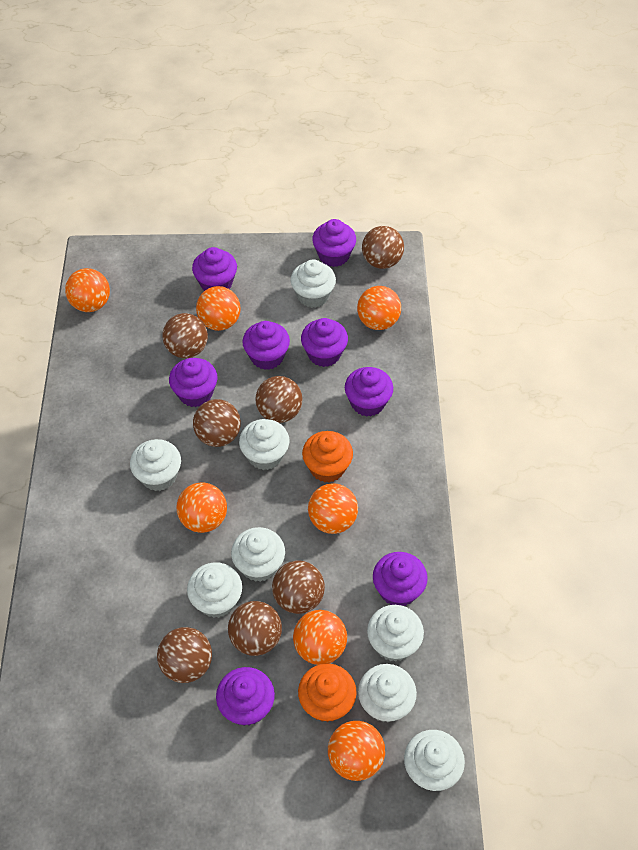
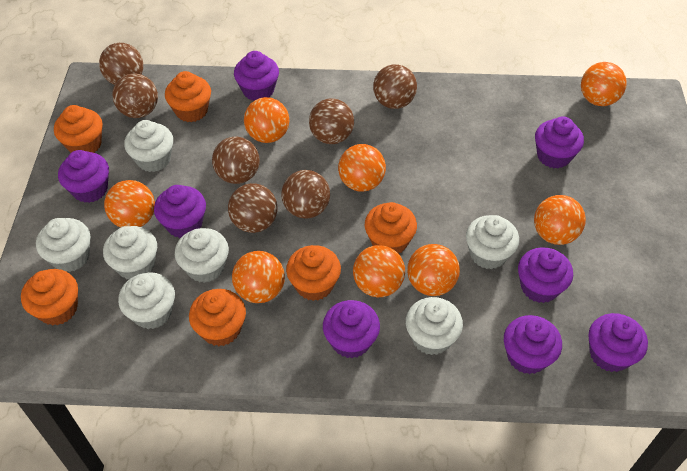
orange ball: [65,268,110,312] [177,482,227,533] [196,286,241,331] [293,610,347,665] [308,483,358,534] [328,721,385,781] [357,286,401,330] = 7 -> [104,180,155,228] [232,251,285,303] [244,97,289,143] [338,144,386,192] [353,245,405,297] [407,244,460,296] [534,195,586,245] [581,62,627,106] = 8
orange cupcake: [298,663,357,722] [302,431,353,482] = 2 -> [21,269,78,326] [54,105,103,153] [165,71,211,122] [189,289,246,346] [286,245,341,301] [365,202,417,254] = 6
white cupcake: [130,439,181,491] [187,562,242,618] [231,527,285,582] [239,419,290,470] [291,259,336,308] [358,664,417,722] [367,605,424,662] [404,730,465,791] = 8 -> [36,218,91,272] [103,226,157,279] [118,272,175,329] [124,120,173,172] [175,228,229,283] [406,297,463,355] [466,215,519,269] = 7

